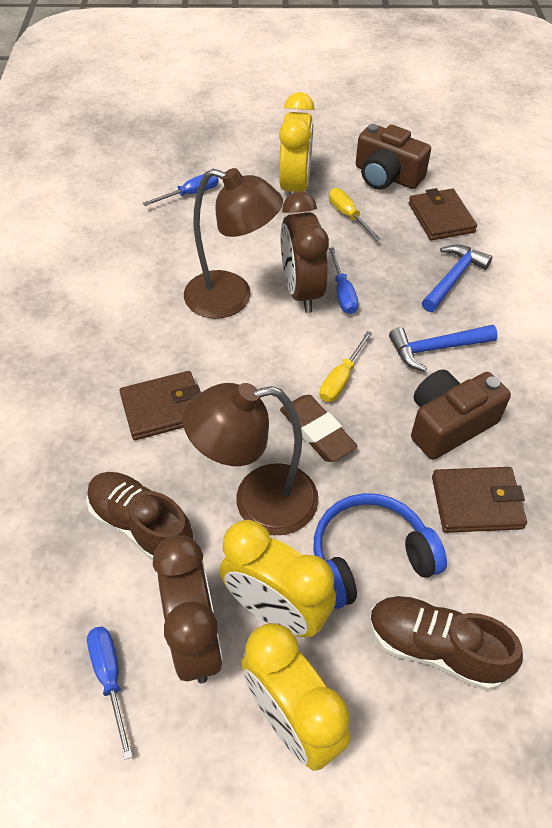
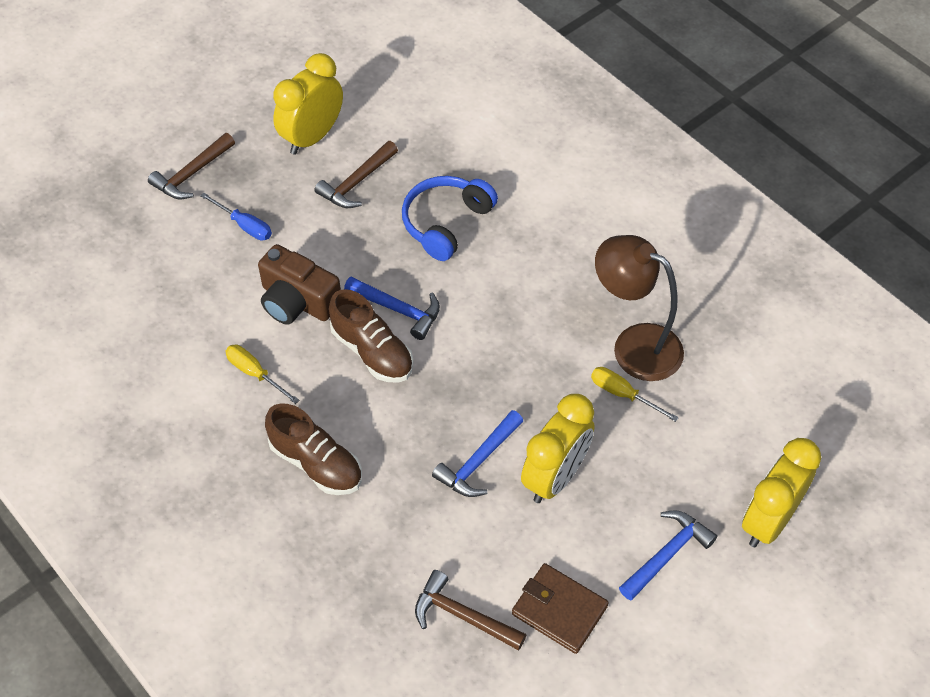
blue hammer: [389,325,498,372] [422,245,492,312] = 2 -> [344,276,440,340] [432,410,523,497] [619,510,717,601] = 3
blue screwdriver: [87,626,133,760] [143,174,219,206] [329,247,358,314] = 3 -> [200,192,272,241] = 1
brown camera: [356,124,431,190] [411,369,511,460] = 2 -> [258,244,341,325] = 1
brown clock: [153,535,223,683] [280,192,329,313] = 2 -> none = 0
brown eraser: [280,395,358,462] = 1 -> none = 0
brown hammer: none = 0 -> [148,133,235,199] [314,141,398,208] [415,570,527,651] = 3
brown lamp: [183,383,319,535] [184,168,283,319] = 2 -> [595,235,684,381] = 1
brown wallet: [119,371,201,440] [409,188,477,241] [432,467,527,533] = 3 -> [512,563,609,654] = 1

